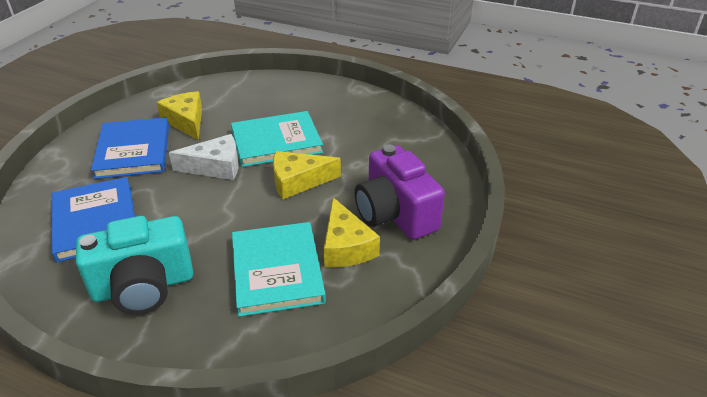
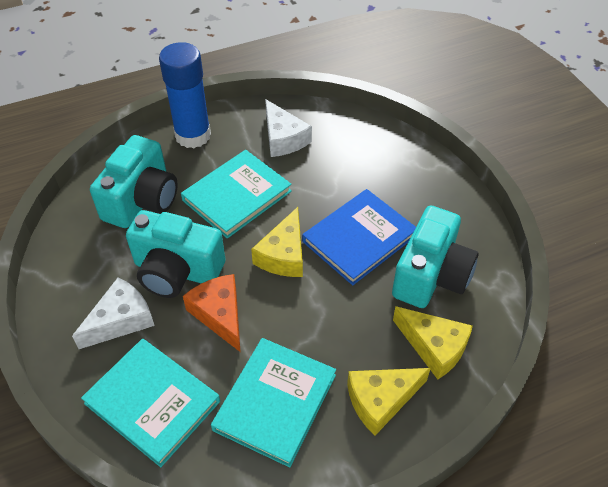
blue book: [52,177,135,262] [91,117,169,179] = 2 -> [302,189,416,285] = 1
blue glue stick: none = 0 -> [159,42,211,148] = 1
orange cheese: none = 0 -> [183,274,241,352] = 1
purple camera: [355,144,445,240] = 1 -> none = 0
turquoise book: [231,111,323,167] [232,222,326,317] = 2 -> [81,339,220,467] [181,150,292,239] [211,338,336,467] = 3
turquoise camera: [76,216,193,314] = 1 -> [90,135,178,228] [126,210,225,298] [392,205,479,308] = 3
white cheese: [169,134,238,180] = 1 -> [72,277,155,349] [265,99,312,157] = 2

